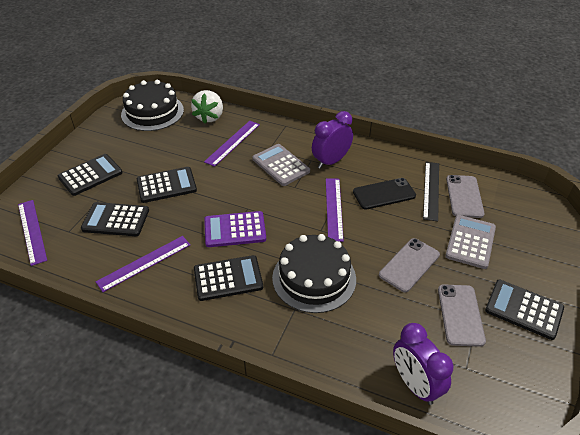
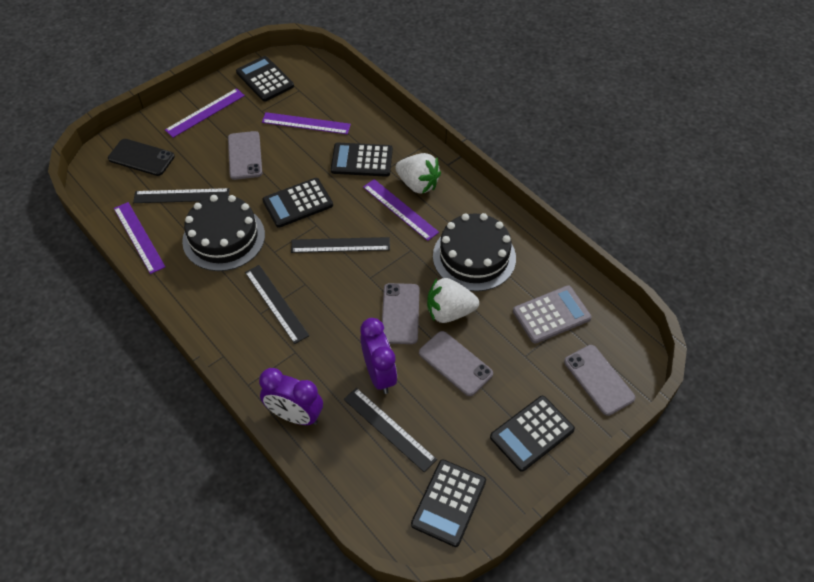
black ruler: [423,162,439,221] = 1 -> [133,188,230,203] [245,265,309,344] [291,237,390,253] [344,388,437,472] = 4
grey calculator: [252,144,310,186] [445,215,496,269] = 2 -> [513,285,592,344] = 1
grey phone: [379,238,440,292] [438,284,486,347] [446,175,485,218] = 3 -> [228,131,262,180] [382,283,420,344] [419,331,493,396] [564,345,635,416] = 4
purple calculator: [204,211,266,247] = 1 -> none = 0
white strawberry: [191,90,223,124] = 1 -> [395,153,441,194] [427,278,479,323] = 2

